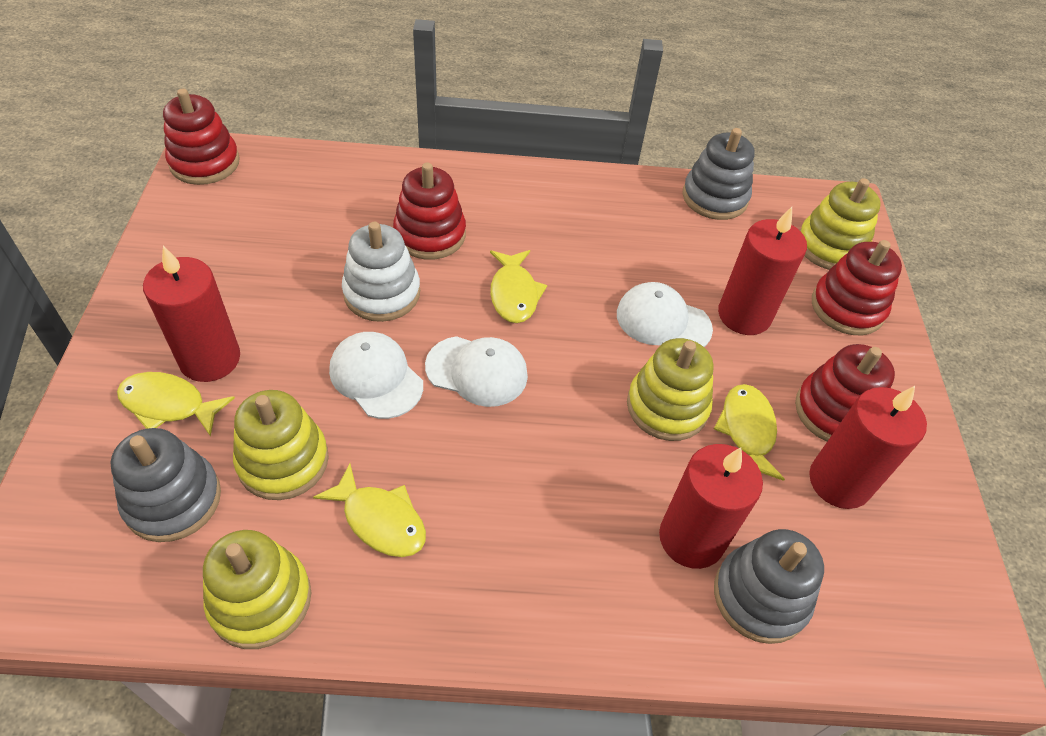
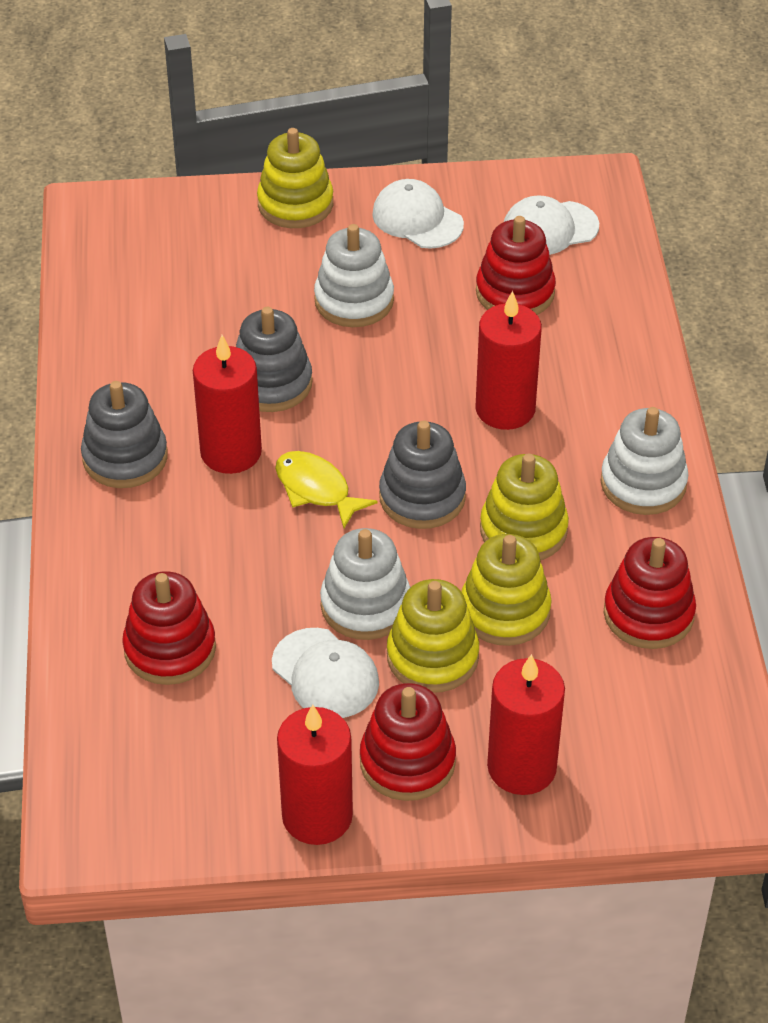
white stacking toy: [342,222,420,322] = 1 -> [314,224,394,327] [320,528,410,640] [600,407,688,515] = 3
yellow fish: [117,372,235,437] [313,463,426,557] [490,250,547,323] [714,384,785,481] = 4 -> [275,451,378,528] = 1

